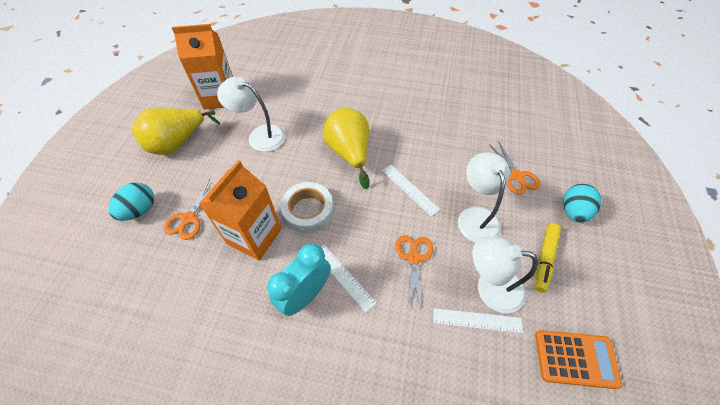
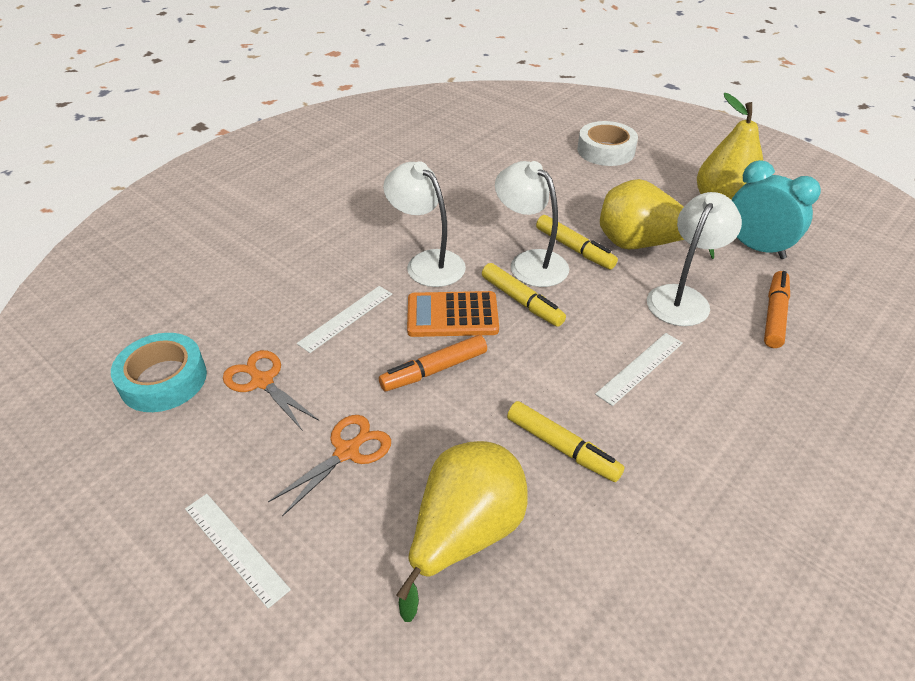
orange carton: [172,24,233,110] [199,160,282,260] = 2 -> none = 0
orange marker: none = 0 -> [379,335,487,391] [764,271,790,348] = 2
orange scissors: [164,179,215,240] [395,235,433,310] [489,141,540,195] = 3 -> [223,350,319,431] [268,415,391,517] = 2
turquoise egg: [108,182,154,221] [563,184,601,223] = 2 -> none = 0
turquoise tape: none = 0 -> [111,333,207,412] = 1
yellow marker: [534,223,561,293] = 1 -> [482,263,566,327] [507,401,625,482] [536,215,618,269] = 3
yellow pear: [132,108,220,155] [323,108,370,189] = 2 -> [396,441,528,622] [600,179,714,259] [697,93,763,200] = 3

